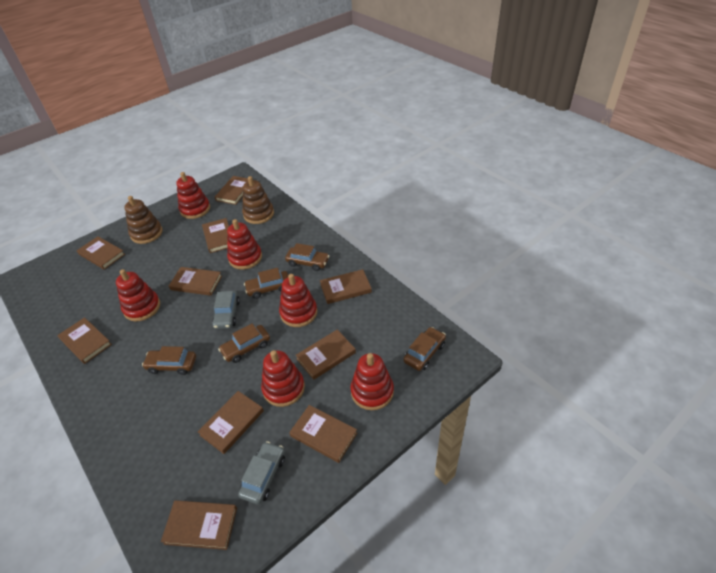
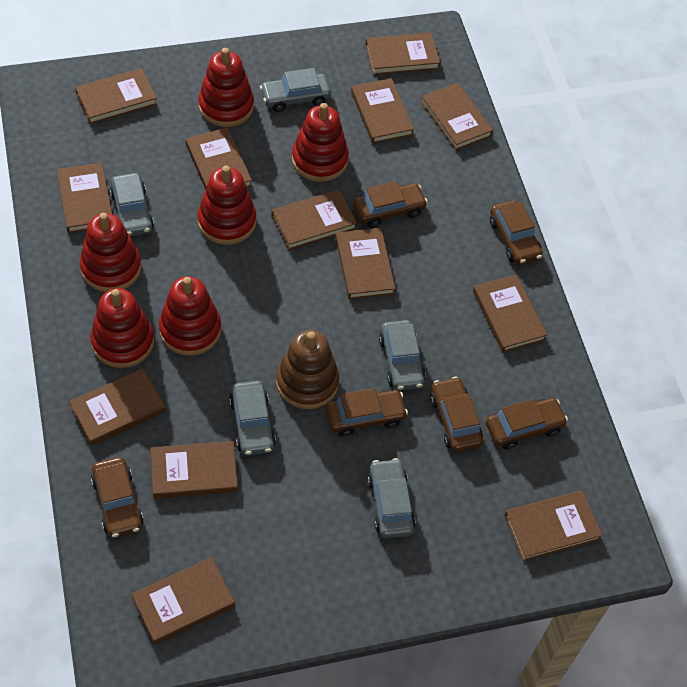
brown book: [57,317,112,364] [77,236,125,270] [161,500,237,550] [169,267,222,296] [198,391,264,454] [202,218,229,253] [215,176,248,205] [289,405,357,463] [296,330,356,380] [320,269,372,304] = 10 -> [57,163,112,233] [69,368,166,446] [75,68,157,124] [132,557,235,645] [151,441,238,499] [186,127,252,190] [272,190,357,250] [336,228,396,300] [351,78,414,144] [366,32,440,75] [421,83,493,151] [473,274,547,353] [504,490,602,561] = 13
brown car: [142,346,196,375] [218,323,270,363] [244,268,288,299] [285,243,329,271] [403,327,446,371] = 5 -> [91,457,144,538] [325,388,408,437] [353,181,428,228] [430,377,483,452] [486,398,568,449] [490,201,543,265] = 6
brown stacking toy: [124,196,163,244] [242,176,274,224] = 2 -> [276,330,339,409] = 1
grey car: [212,291,240,329] [238,441,285,505] = 2 -> [110,173,154,237] [229,381,276,456] [260,68,331,112] [367,458,415,538] [379,320,426,391] = 5

